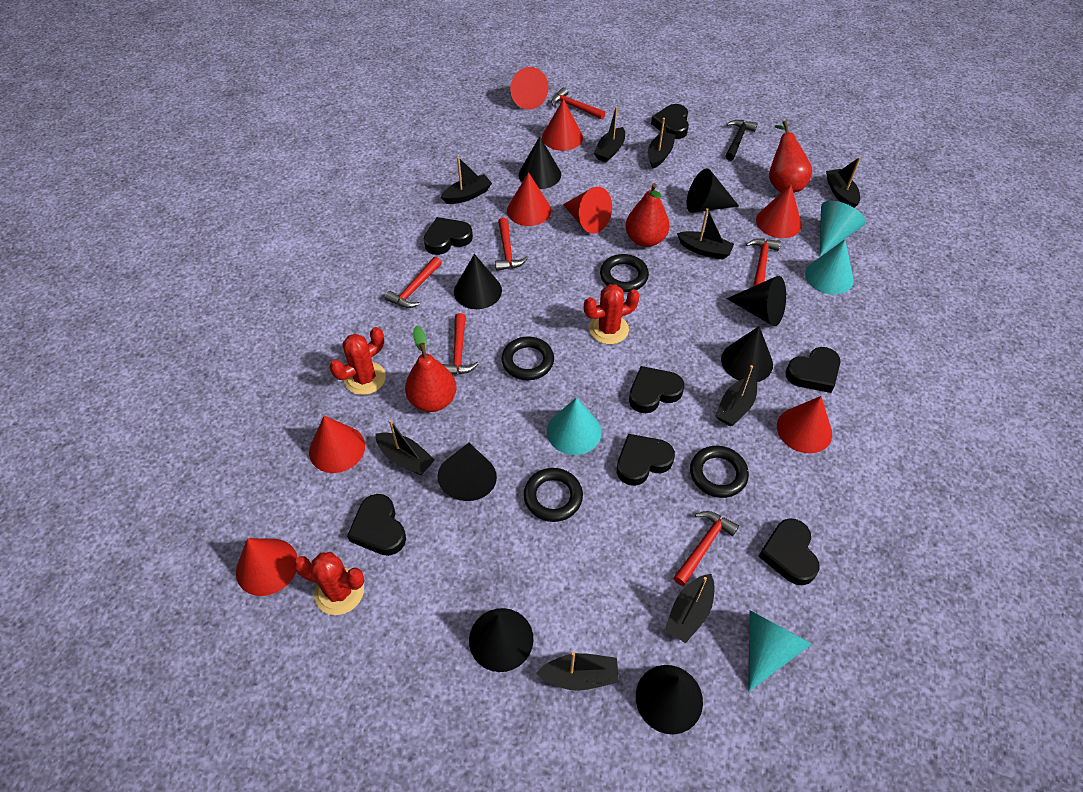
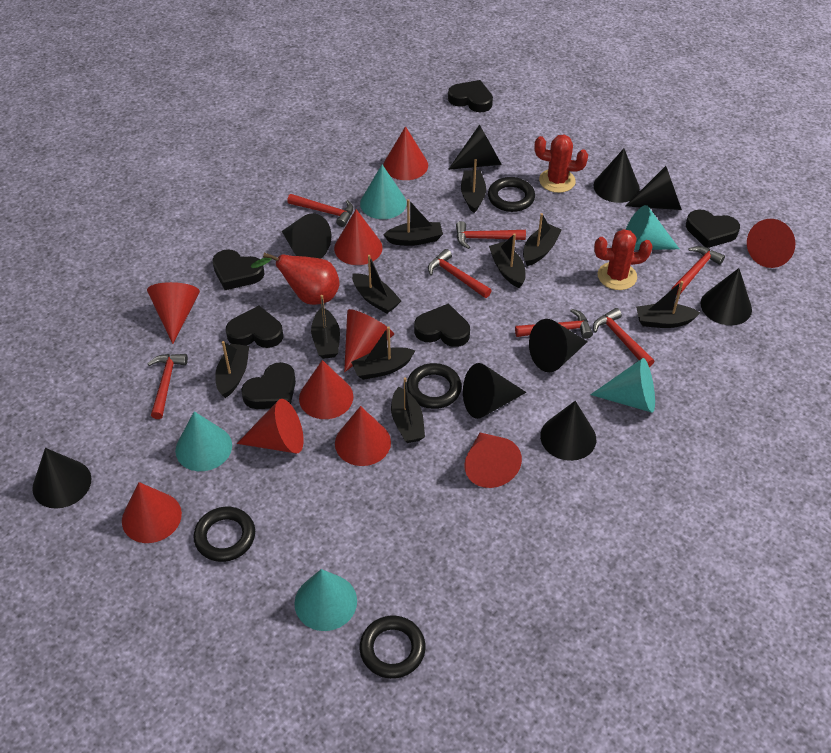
black boat: [376,420,435,475] [441,157,492,204] [536,652,619,691] [594,107,625,163] [648,118,676,169] [665,574,715,643] [677,208,734,260] [715,365,757,426] [826,157,861,208] = 9 -> [215,341,249,398] [311,295,340,359] [351,326,416,380] [352,255,402,314] [383,199,443,246] [391,377,425,443] [461,159,486,213] [489,233,526,288] [523,213,562,266] [636,281,700,328] = 10
black cone: [437,443,497,501] [454,254,502,309] [469,608,533,672] [519,136,561,189] [636,665,703,734] [686,168,739,213] [721,326,773,382] [726,276,786,326] = 8 -> [32,448,91,509] [282,213,331,259] [448,125,502,170] [463,363,526,419] [529,319,588,372] [540,401,596,461] [594,149,640,203] [626,166,682,210] [701,268,752,325] = 9
black hammer: [725,120,757,161] = 1 -> none = 0
black heart: [347,494,406,556] [424,217,473,255] [617,434,675,486] [629,366,684,413] [651,104,689,139] [758,518,820,585] [785,347,840,393] = 7 -> [212,249,265,290] [226,306,283,348] [241,362,296,409] [414,303,470,347] [448,80,493,112] [686,210,740,248] = 6
red cactus: [293,552,365,615] [329,327,386,395] [584,284,640,344] = 3 -> [534,135,588,193] [594,229,653,290] = 2
red cone: [236,538,298,596] [309,416,365,473] [507,172,551,226] [510,67,549,110] [542,99,583,151] [563,187,612,234] [756,184,802,238] [777,396,832,453] = 8 -> [122,482,182,543] [147,282,200,344] [237,399,304,454] [299,360,353,419] [334,209,383,265] [335,406,391,466] [344,309,394,372] [383,126,428,180] [464,433,522,488] [747,219,795,268] = 10
red hammer: [385,257,442,308] [442,313,479,374] [495,217,528,271] [551,87,605,119] [673,511,739,586] [746,238,781,286] = 6 -> [148,354,188,419] [287,194,353,227] [428,249,492,298] [456,221,526,249] [515,309,593,339] [593,308,654,367] [672,246,725,294] = 7
red pear: [405,326,456,412] [626,183,670,247] [769,120,812,193] = 3 -> [250,253,339,305] = 1
turquoise cone: [547,398,602,455] [748,610,812,692] [805,240,854,295] [820,201,866,256] = 4 -> [175,411,232,471] [294,569,357,631] [360,165,407,219] [590,358,655,413] [625,205,679,250] = 5

